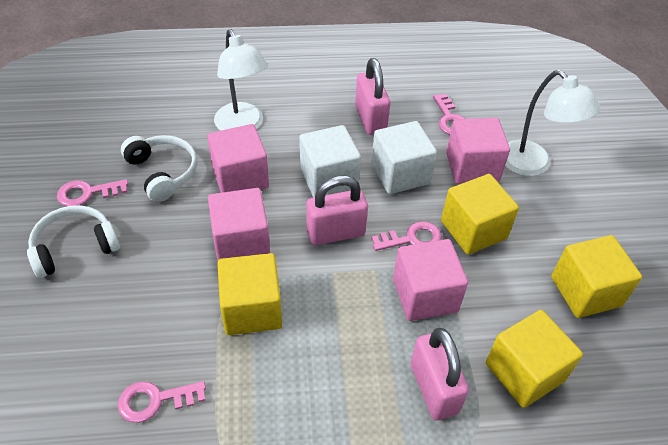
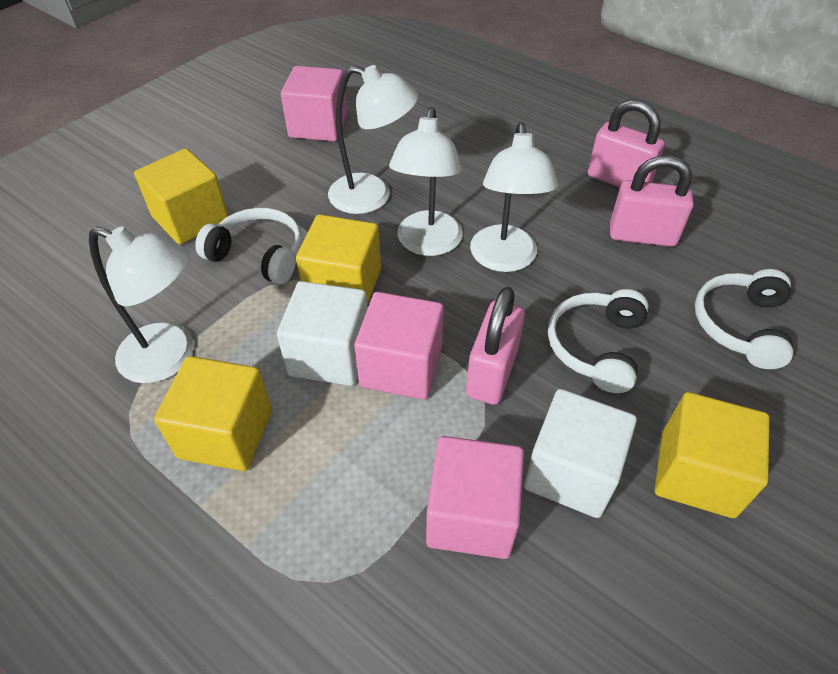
pink cube: [207,124,269,193] [208,188,270,261] [393,239,468,321] [446,118,510,184] = 4 -> [281,66,347,142] [354,292,444,400] [426,436,524,559] = 3
pink key: [57,179,128,207] [118,381,206,423] [371,221,442,251] [433,94,465,135] = 4 -> none = 0
white headphones: [27,205,120,278] [121,135,197,202] = 2 -> [195,208,302,284] [548,289,649,393] [695,269,793,369] = 3
white lamp: [214,29,268,131] [505,70,601,176] = 2 -> [89,226,194,383] [328,65,418,214] [389,107,463,256] [470,122,558,272] = 4

